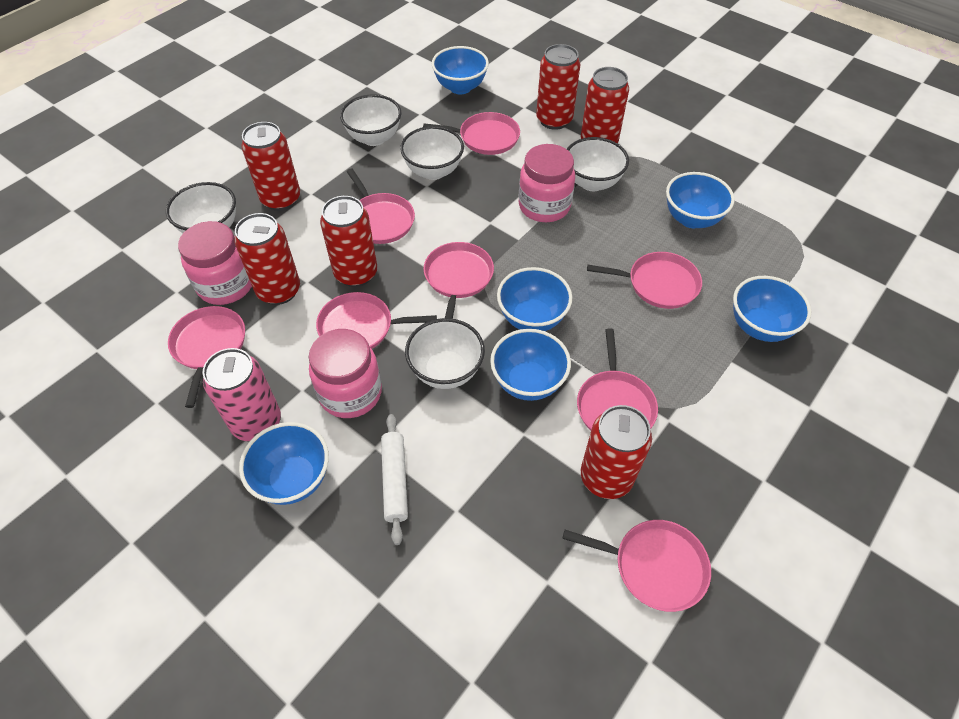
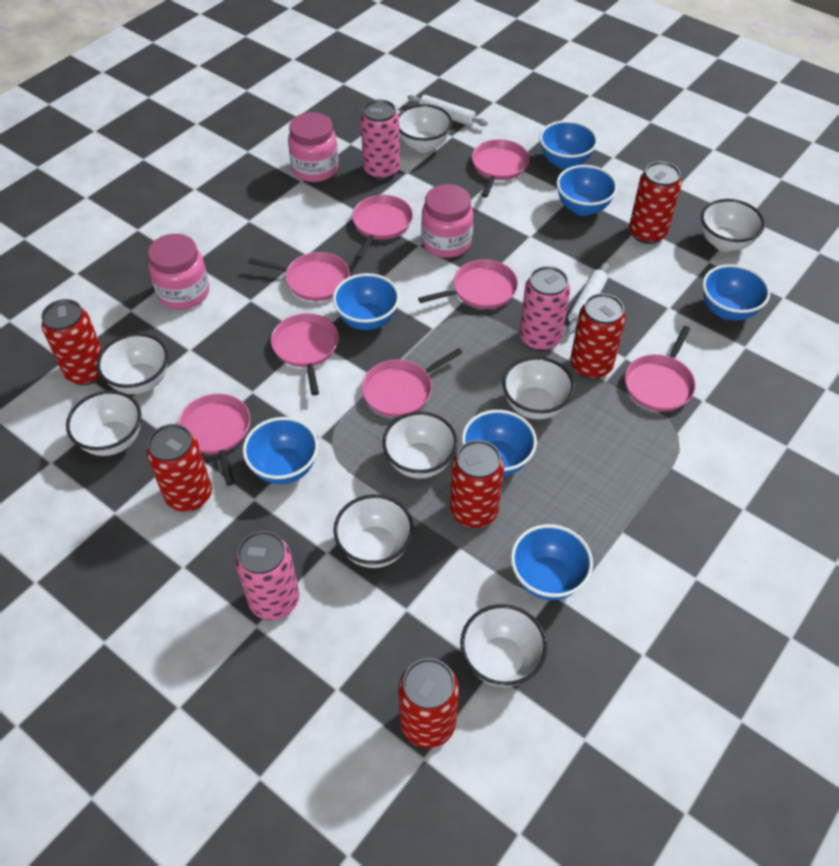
blue bowl: [239,422,329,505] [432,46,489,94] [490,329,571,401] [497,267,572,331] [666,172,735,228] [733,276,811,342] = 6 -> [243,417,318,484] [333,273,400,330] [462,410,537,476] [511,524,593,600] [539,120,598,169] [557,165,618,216] [703,264,770,321] = 7
pink can: [203,348,281,442] = 1 -> [235,531,299,620] [360,100,400,180] [519,266,570,352] = 3
white bowl: [166,182,236,234] [340,94,401,146] [400,126,464,180] [405,318,485,389] [567,137,629,191] = 5 -> [66,391,141,456] [97,333,168,394] [333,494,414,568] [382,411,458,479] [398,104,452,152] [460,604,547,687] [503,357,575,419] [701,199,765,252] = 8
white rolling pin: [381,414,408,545] = 1 -> [408,95,488,126] [567,262,609,334] = 2

